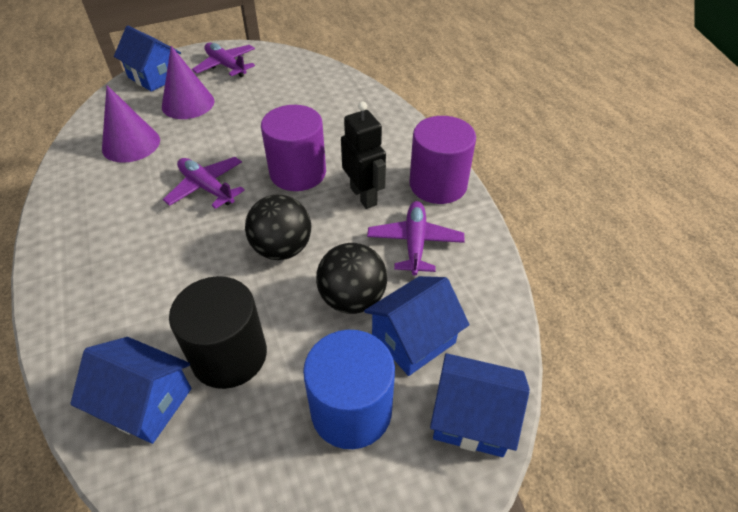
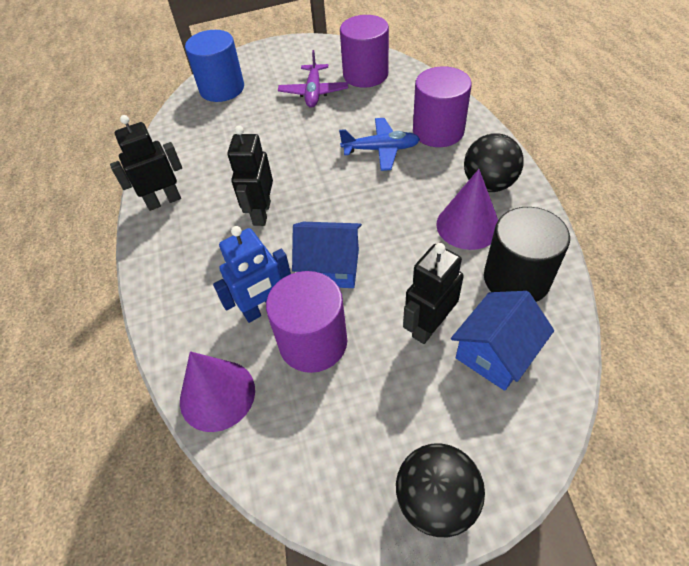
black robot: [341,101,386,209] = 1 -> [110,115,182,211] [227,125,273,226] [403,243,464,344] = 3
blue house: [70,337,191,444] [114,26,181,92] [364,276,469,376] [430,353,530,457] = 4 -> [292,222,362,288] [451,291,554,391] = 2
blue plane: none = 0 -> [339,118,420,171] = 1
blue robot: none = 0 -> [213,226,291,323] = 1
purple cylinder: [261,105,326,191] [409,116,476,204] = 2 -> [266,271,347,373] [340,15,389,88] [413,66,472,147] = 3
purple plane: [163,157,245,209] [192,43,255,77] [367,201,465,276] = 3 -> [278,50,348,108] = 1

